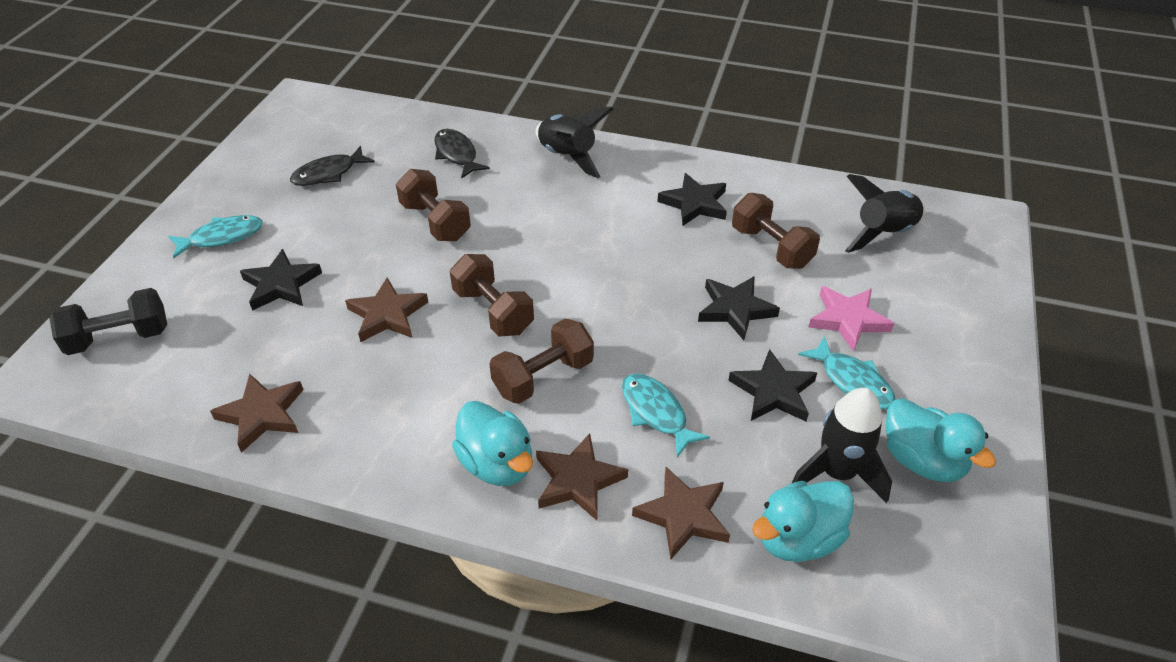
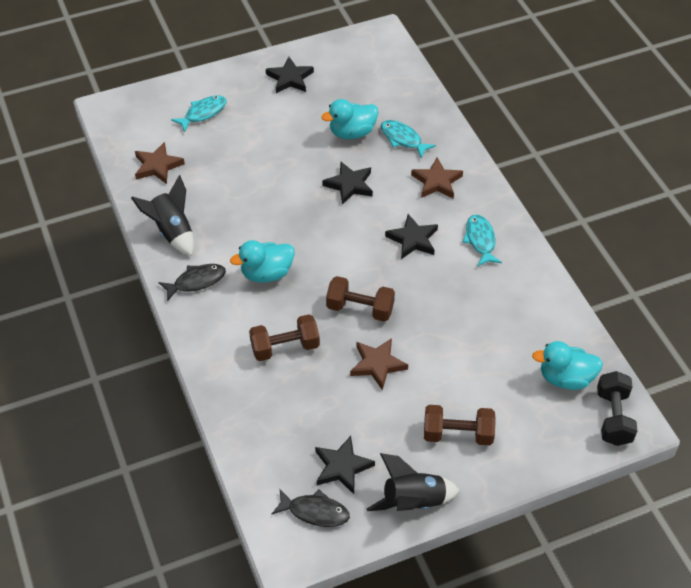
black rocket: [535,107,614,178] [791,388,892,503] [845,174,925,253] = 3 -> [131,175,194,256] [367,453,460,511] = 2
brown dumbbell: [396,169,471,241] [450,254,534,336] [489,318,594,404] [732,193,820,269] = 4 -> [249,314,320,361] [326,276,395,322] [424,405,496,445] = 3
brown star: [210,374,303,453] [345,278,428,342] [536,433,628,520] [632,467,730,559] = 4 -> [135,142,185,184] [350,338,408,390] [411,158,463,199] = 3
pink star: [809,286,895,352] = 1 -> none = 0

